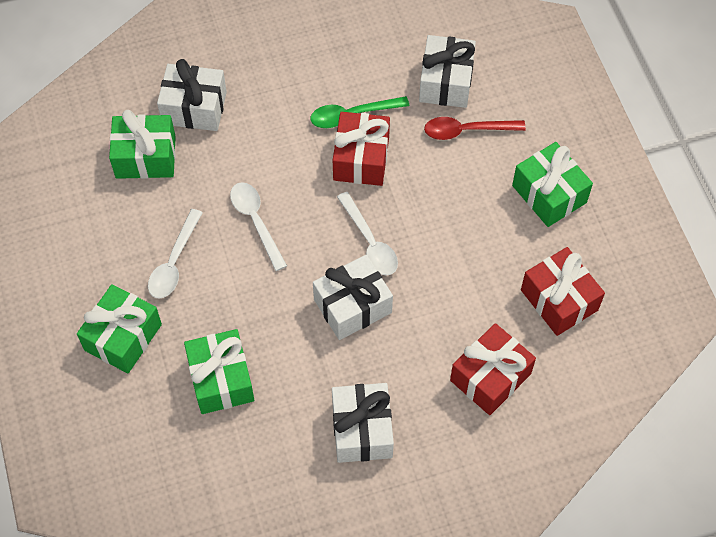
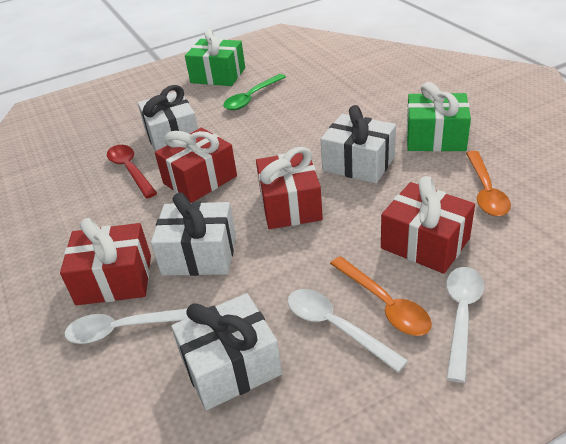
green gift: [77,284,162,373] [109,110,176,179] [184,329,254,414] [512,142,593,227] = 4 -> [185,29,245,86] [406,82,471,152] = 2
orange spoon: none = 0 -> [330,256,432,336] [466,151,511,216] = 2
red gift: [333,112,390,186] [450,323,536,415] [521,247,605,336] = 3 -> [60,218,151,305] [155,128,237,203] [256,147,323,229] [381,176,475,274] = 4

